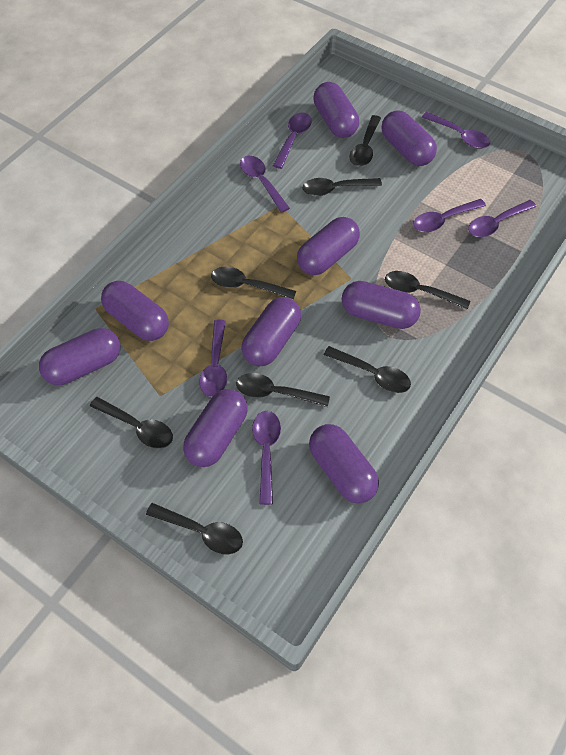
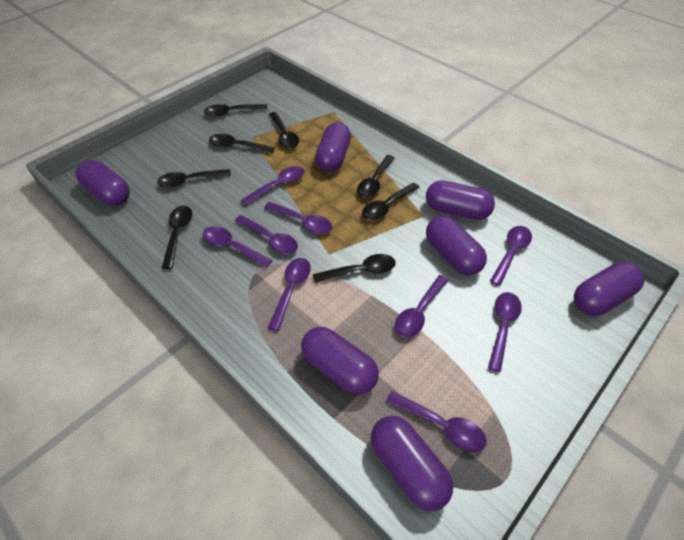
purple capsule: [39,328,120,385] [101,281,169,341] [183,389,248,467] [241,297,301,366] [297,217,360,275] [309,424,379,504] [313,82,359,138] [342,281,421,329] [382,110,437,166] = 9 -> [76,160,130,206] [301,327,379,394] [315,122,351,172] [371,416,453,511] [426,180,495,220] [426,216,487,275] [574,262,645,316] = 7
purple spoon: [200,320,227,397] [240,156,290,213] [252,411,281,505] [273,112,312,169] [413,199,486,232] [422,112,490,149] [468,200,536,237] = 7 -> [202,226,272,268] [235,215,298,254] [241,166,304,206] [264,202,332,234] [268,258,311,331] [386,391,487,452] [395,275,449,337] [488,292,522,372] [490,226,532,286] = 9

